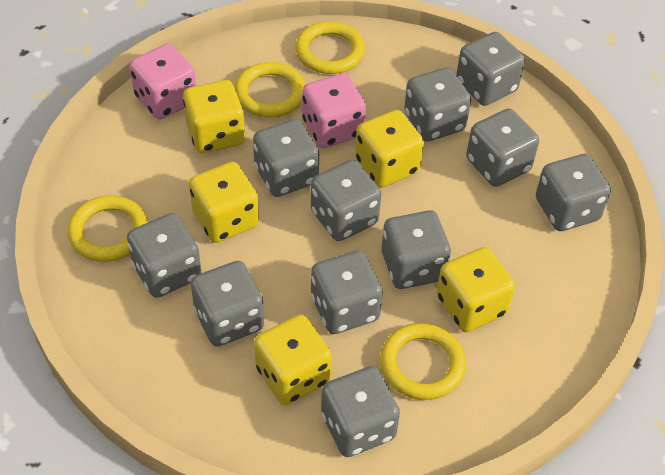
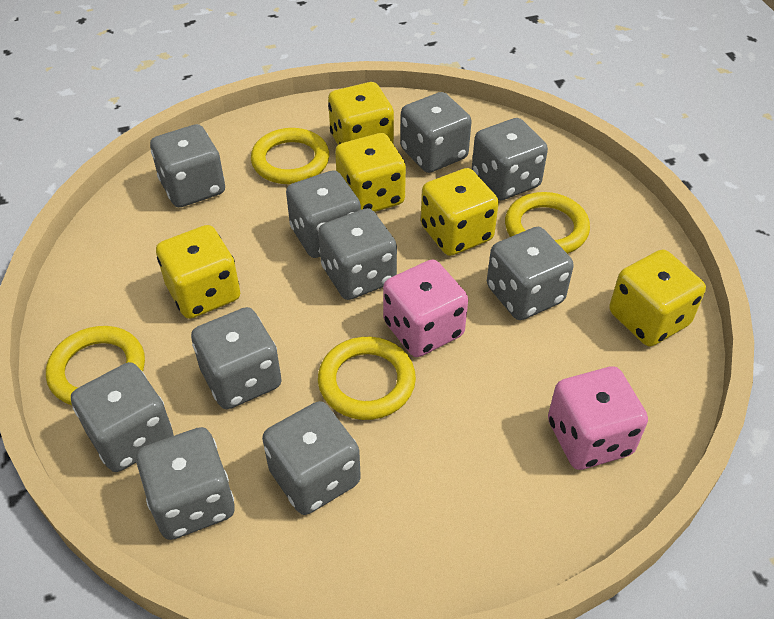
grey dice: [127,213,202,298] [191,261,264,347] [253,119,319,197] [311,160,381,241] [311,251,383,334] [321,366,400,457] [382,211,451,289] [404,67,471,142] [456,32,525,106] [466,109,539,187] [536,154,611,231] = 11 -> [71,362,174,472] [136,427,235,540] [150,124,225,207] [191,307,282,409] [262,401,361,515] [286,170,361,258] [318,208,397,300] [400,92,472,173] [472,118,548,200] [487,227,574,320] = 10

